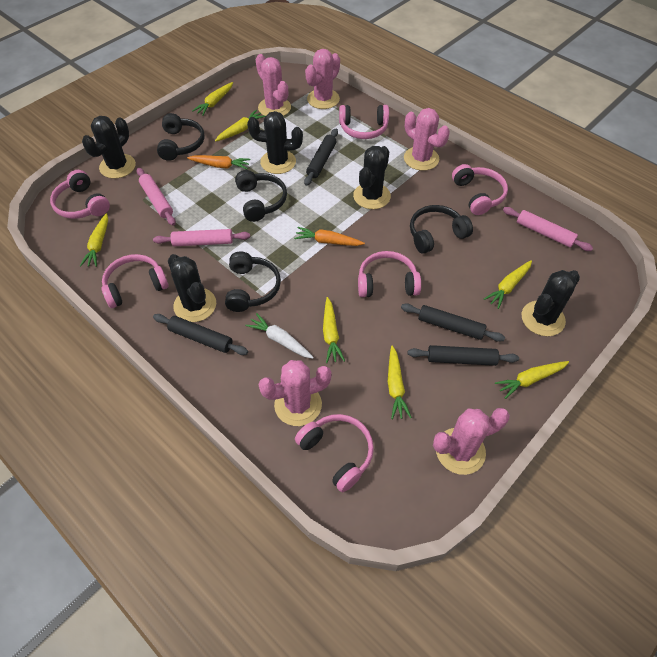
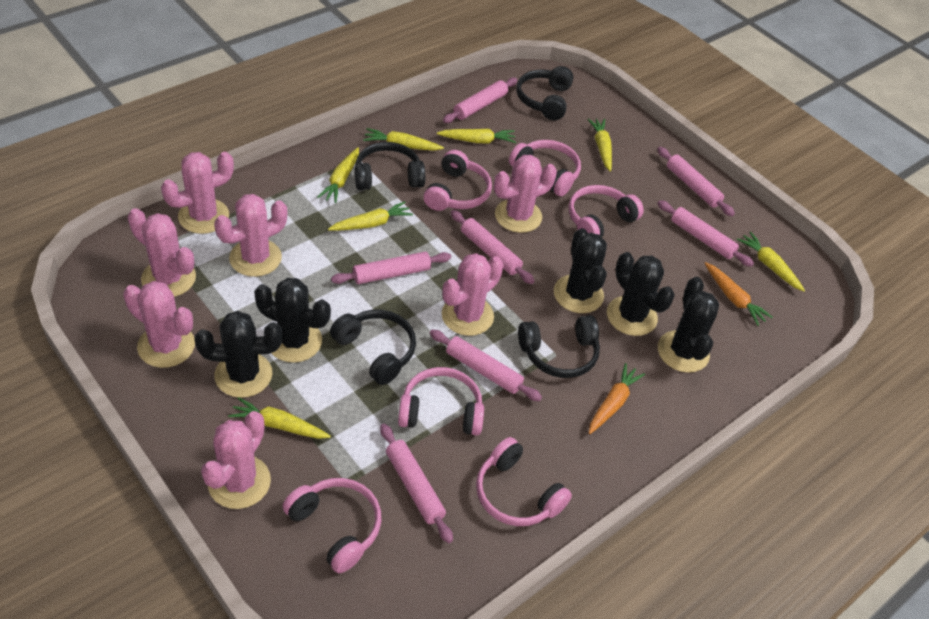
black rolling pin: [153,314,248,355] [304,128,338,186] [401,303,505,342] [408,345,519,366] = 4 -> none = 0
pink cactus: [256,54,291,116] [258,360,332,426] [305,49,340,109] [404,108,450,171] [433,408,510,475] = 5 -> [123,281,195,368] [127,208,196,297] [161,152,234,234] [201,411,271,509] [214,194,287,277] [442,253,504,336] [494,155,557,233] = 7
pink rolling pin: [137,168,176,226] [153,229,250,246] [503,207,593,251] = 3 -> [331,252,451,284] [380,424,453,543] [430,330,542,401] [443,78,518,123] [451,210,535,284] [657,147,735,216] [657,200,754,267] = 7
white carrot: [245,313,314,359] = 1 -> none = 0

